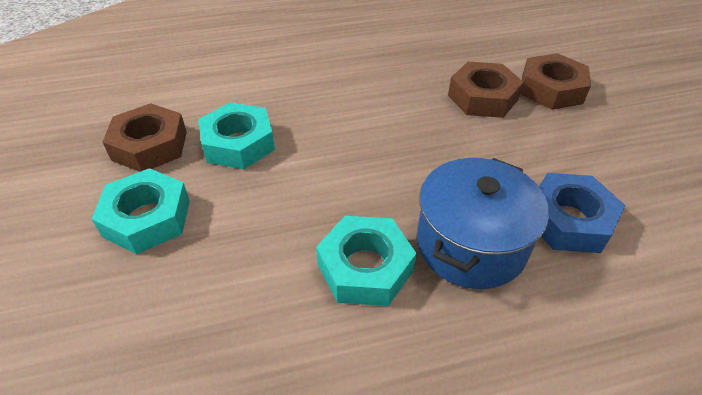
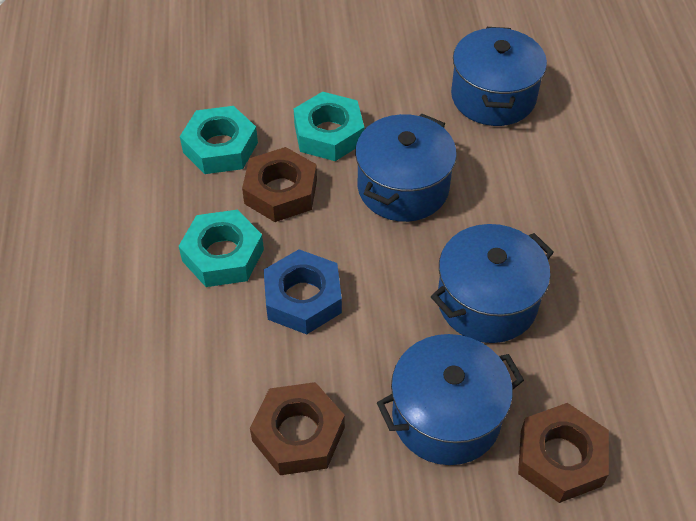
blue pot: [417,158,549,289] = 1 -> [355,114,457,222] [377,334,524,465] [431,224,554,343] [451,27,547,126] = 4

